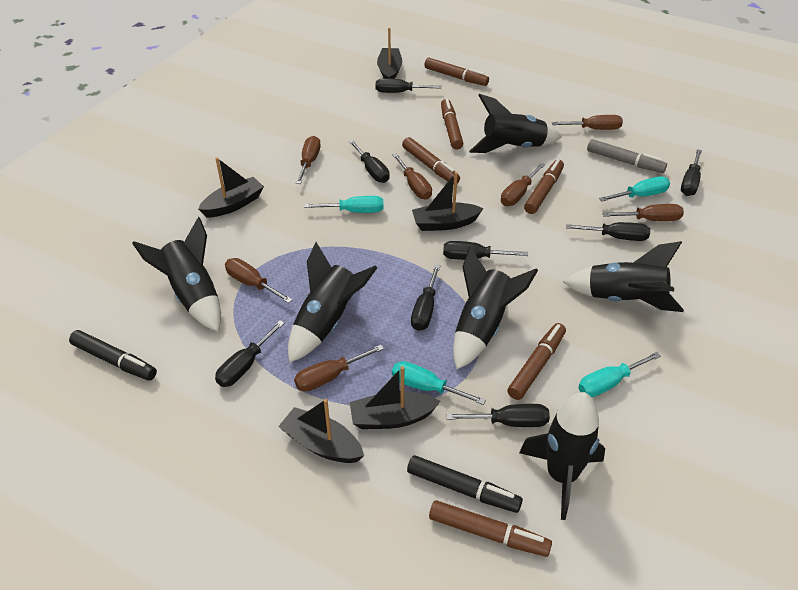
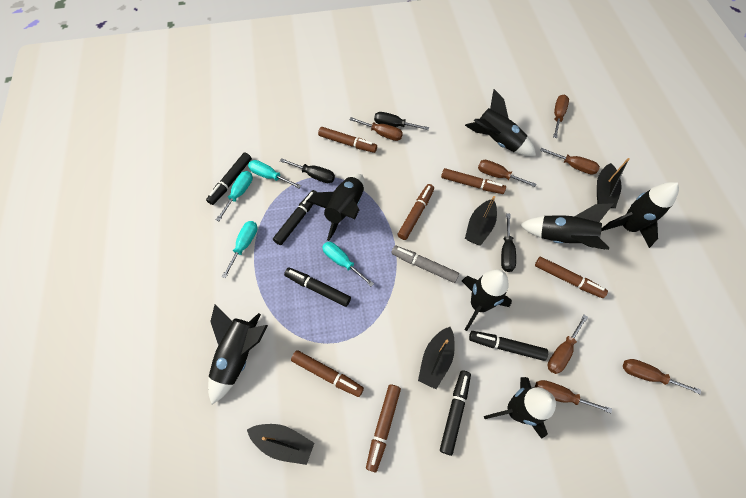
black boat: [198,157,264,217] [278,399,364,463] [350,366,440,429] [377,28,402,79] [412,172,484,231] = 5 -> [247,424,314,465] [418,327,455,389] [465,196,497,246] [597,158,630,208] = 4
black marker: [69,330,157,381] [407,455,523,513] = 2 -> [206,152,252,205] [273,190,317,245] [284,267,351,307] [440,370,471,456] [469,331,548,361] = 5
black rocket: [132,217,221,331] [288,242,377,363] [453,247,538,369] [469,94,561,153] [519,392,605,520] [563,241,684,312] = 6 -> [208,304,268,404] [306,174,365,241] [462,270,512,331] [465,89,536,156] [484,377,556,439] [520,203,614,250] [601,182,679,248] = 7
black screwdriver: [215,321,285,387] [348,140,390,183] [376,78,442,93] [411,264,440,331] [443,241,528,260] [446,404,550,427] [566,222,650,241] [681,149,702,196] = 8 -> [280,158,335,183] [374,112,429,130] [501,213,516,272] = 3

